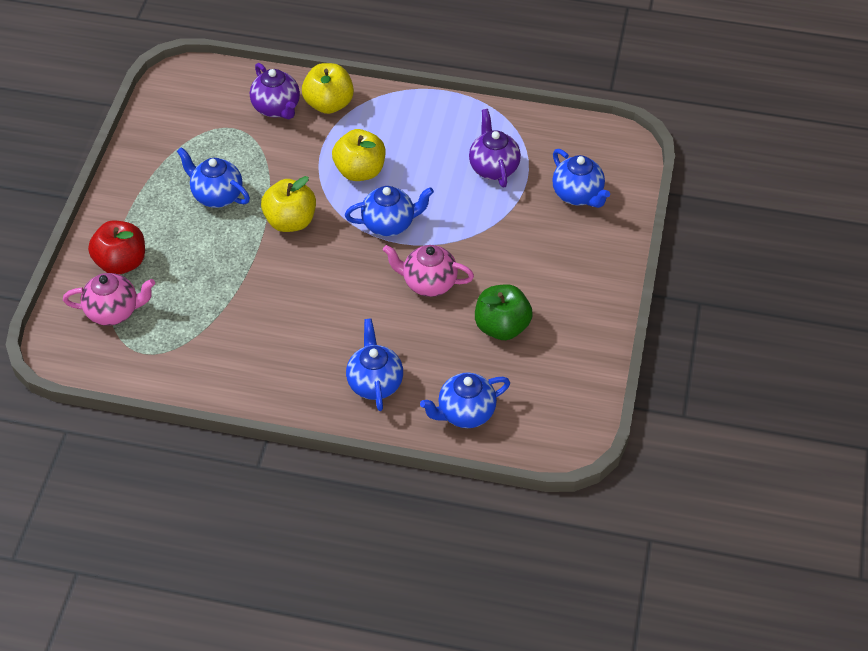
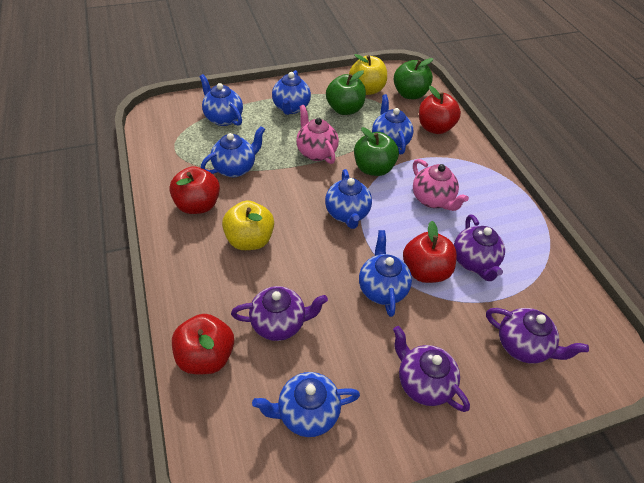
blue teapot: [177,147,250,208] [345,186,434,237] [346,319,403,411] [420,372,510,428] [552,149,610,208] = 5 -> [199,74,243,126] [201,126,265,177] [252,372,360,437] [272,70,311,115] [325,169,372,229] [359,230,412,317] [372,94,413,155] = 7
green apple: [475,284,533,340] = 1 -> [326,70,366,115] [354,127,399,176] [394,58,433,99] = 3
purple teapot: [250,63,300,120] [469,109,521,187] = 2 -> [231,286,328,341] [393,326,470,412] [454,214,505,281] [486,308,589,364] = 4
red apple: [88,221,145,275] = 1 -> [169,166,220,214] [172,314,234,374] [403,221,457,283] [419,86,461,134] = 4
yellow apple: [261,176,316,232] [302,63,354,114] [332,129,385,181] = 3 -> [222,201,274,250] [349,54,387,95] = 2

